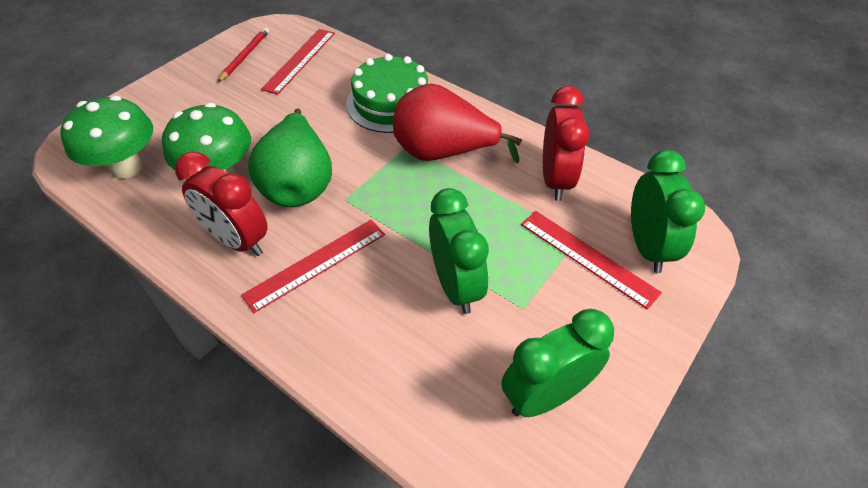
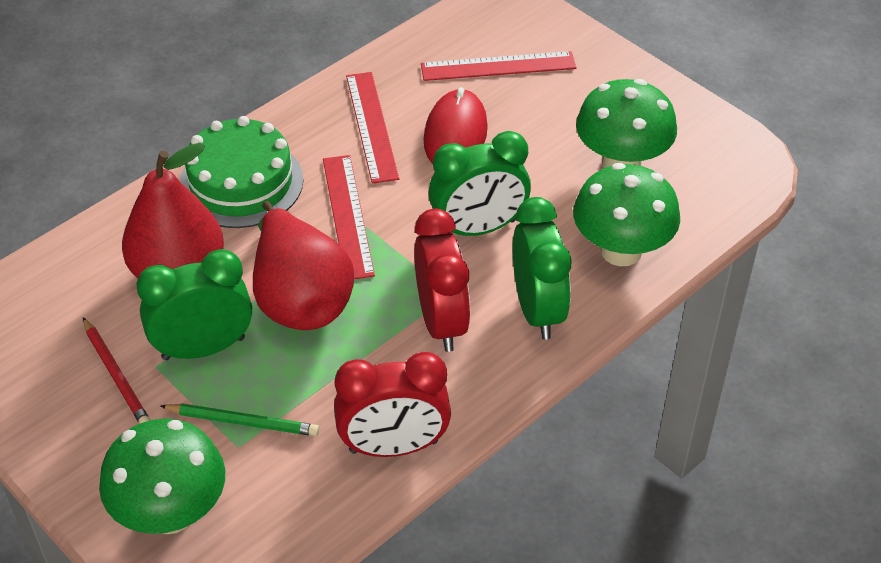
green mushroom: [60,96,153,179] [162,103,251,174] = 2 -> [99,419,225,534] [573,163,680,266] [576,79,677,168] = 3
green pear: [248,109,332,207] = 1 -> none = 0
green pencil: none = 0 -> [160,403,319,436] = 1
red mouse: none = 0 -> [424,87,488,164] = 1
red pear: [393,84,522,163] = 1 -> [122,143,224,278] [253,201,354,330] = 2

